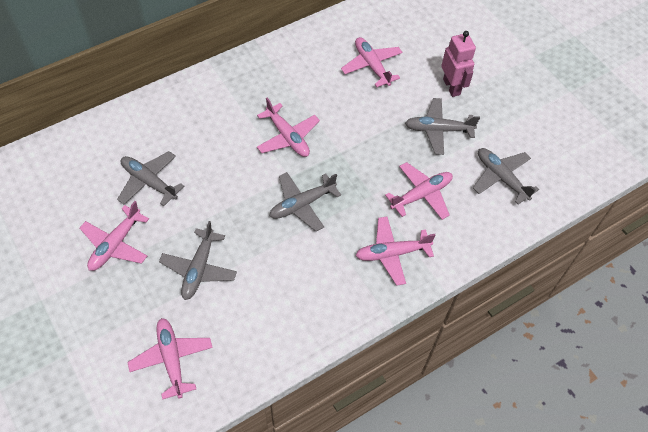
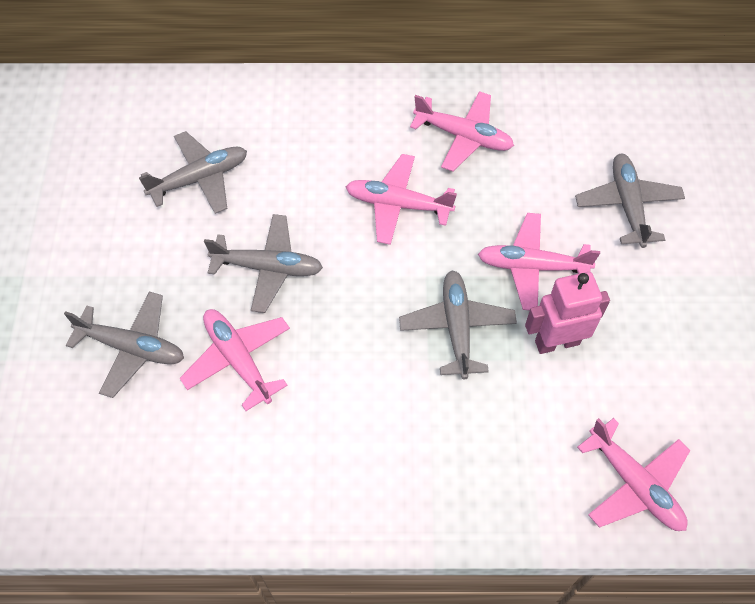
pink plane: [80,201,149,271] [127,318,213,400] [257,98,320,157] [341,37,403,87] [356,216,435,286] [385,162,453,220] = 6 -> [180,309,290,411] [346,154,457,245] [410,91,514,172] [478,213,600,310] [577,418,690,531] = 5

